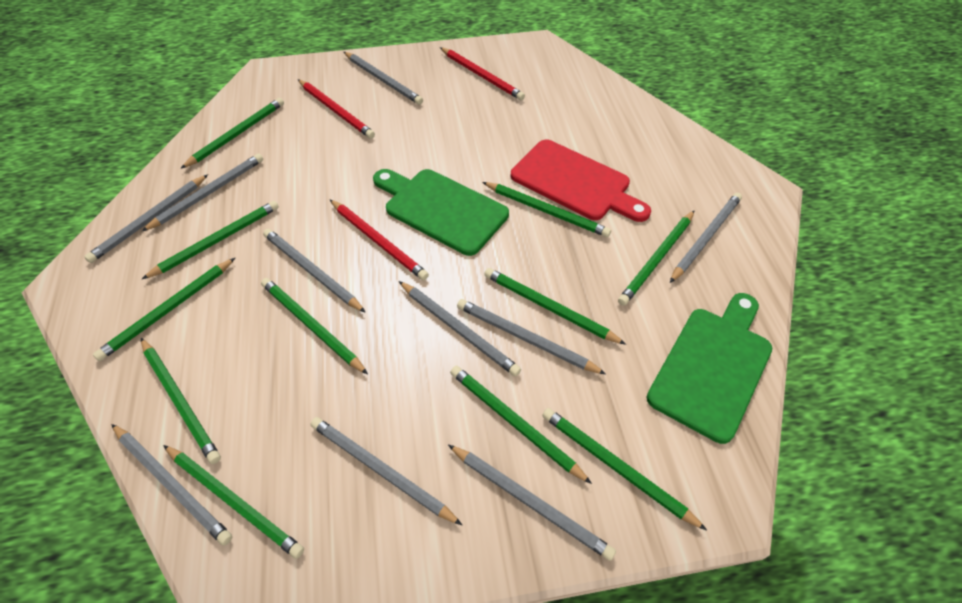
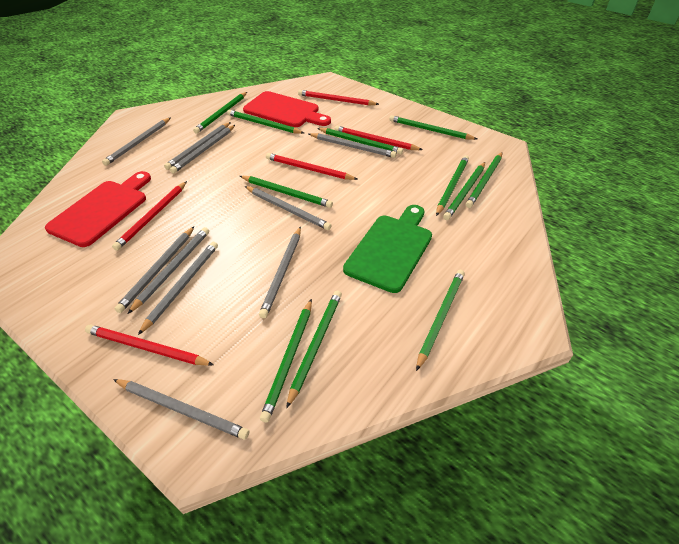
green cutting board: [373,169,509,256] [647,293,772,444] = 2 -> [343,205,432,293] = 1
red cutting board: [511,140,651,222] = 1 -> [45,171,151,247] [243,91,331,127] = 2
red pencil: [298,79,375,139] [330,200,429,280] [440,47,525,100] = 3 -> [85,324,214,366] [112,181,187,251] [266,153,358,180] [298,90,379,106] [334,126,423,150] = 5

